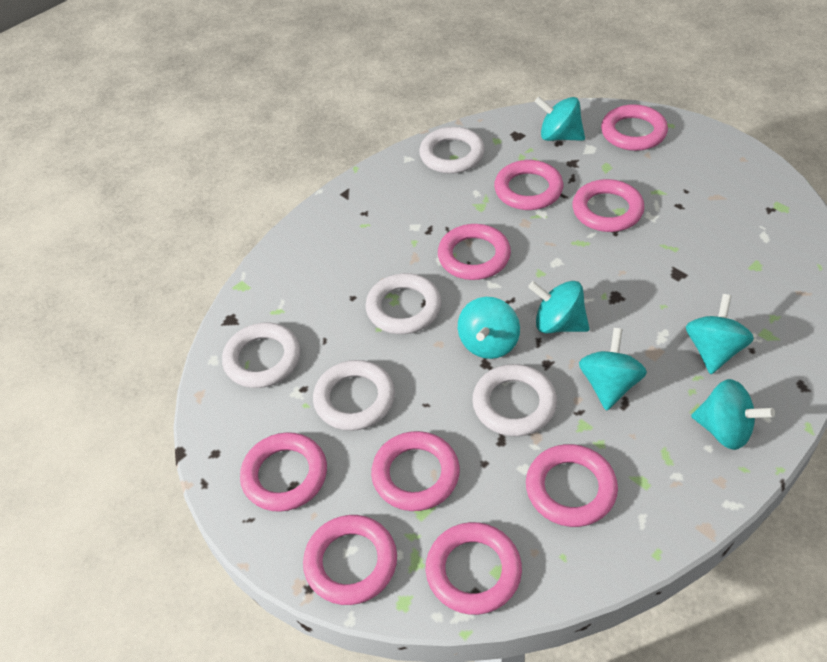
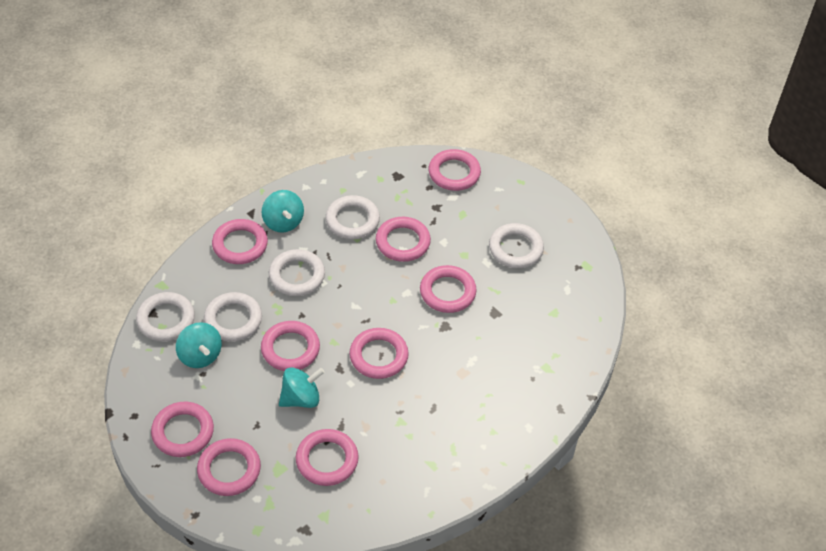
turquoise spinning top: [458,297,520,359] [528,281,590,333] [535,97,585,141] [579,328,647,411] [686,294,754,374] [691,379,775,450] = 6 -> [176,322,222,368] [261,190,304,233] [279,367,324,408] = 3

